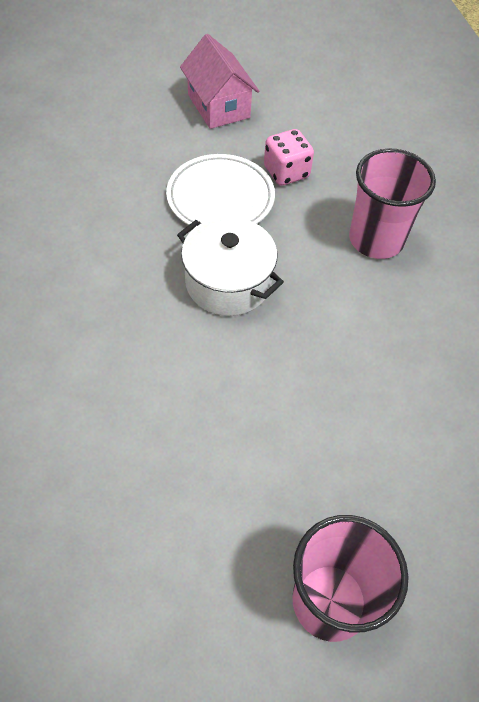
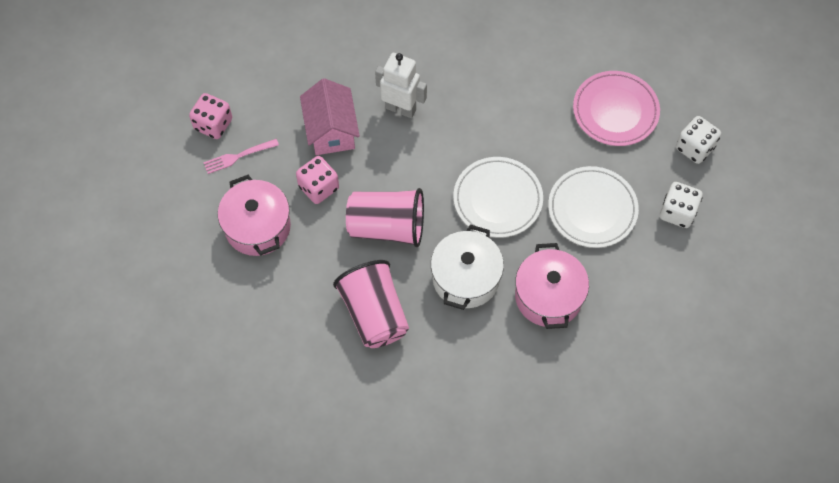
pink dice: [264,129,314,186] = 1 -> [189,93,232,139] [296,156,339,204] = 2
pink fork: none = 0 -> [203,139,279,174] = 1
pink plate: none = 0 -> [573,71,660,146] = 1
pink pot: none = 0 -> [218,175,291,256] [515,243,589,329] = 2
white dice: none = 0 -> [660,182,702,228] [676,116,721,164] = 2
white plate: [166,154,275,225] = 1 -> [453,157,543,238] [548,166,639,248] = 2
white robot: none = 0 -> [375,53,427,118] = 1

